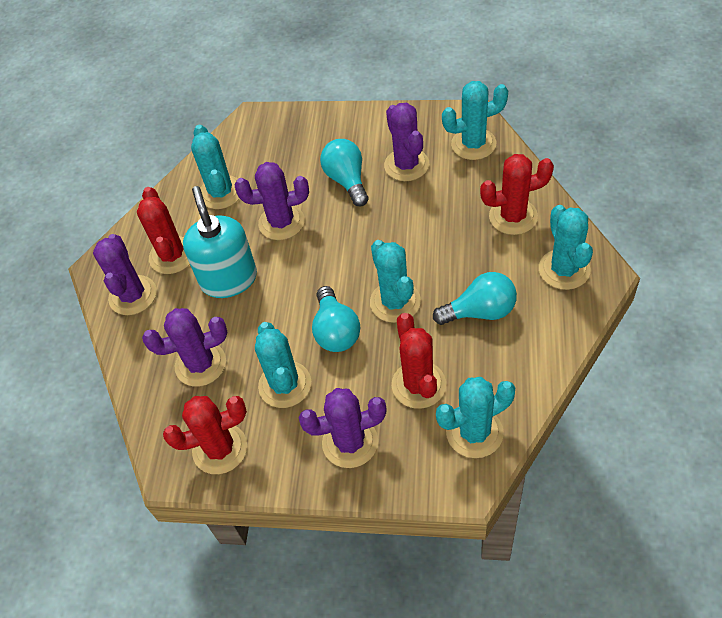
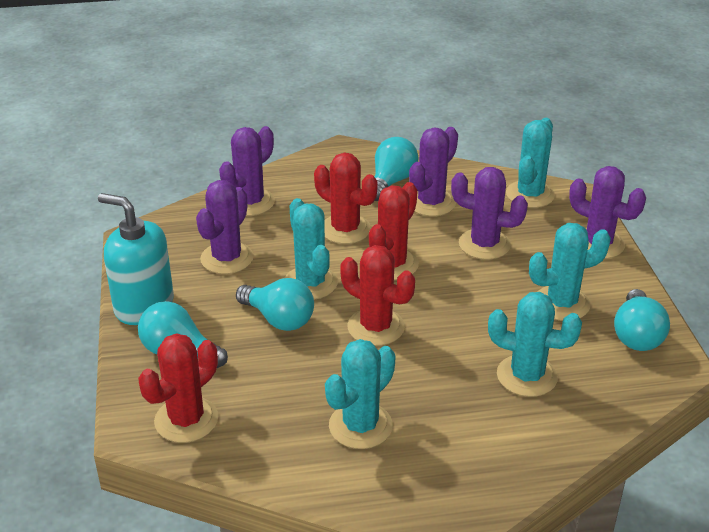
turquoise cactus: [191,125,240,209] [255,322,311,408] [370,240,421,323] [436,377,515,458] [442,81,508,160] [539,205,593,290] = 6 -> [285,198,338,300] [325,339,396,449] [488,292,582,397] [506,118,555,208] [529,223,611,321] = 5
turquoise light bulb: [312,286,360,352] [320,139,368,206] [433,272,517,325] = 3 -> [138,301,228,368] [236,278,314,331] [375,137,418,201] [614,289,670,351] = 4

